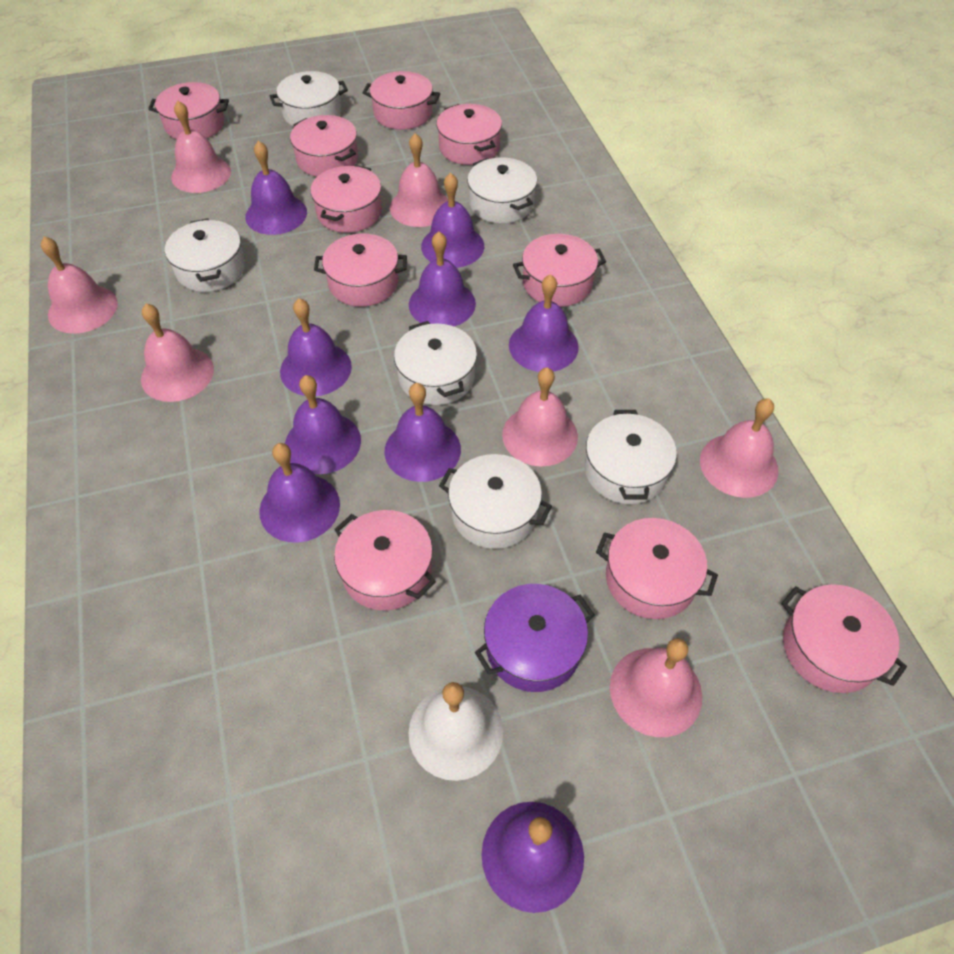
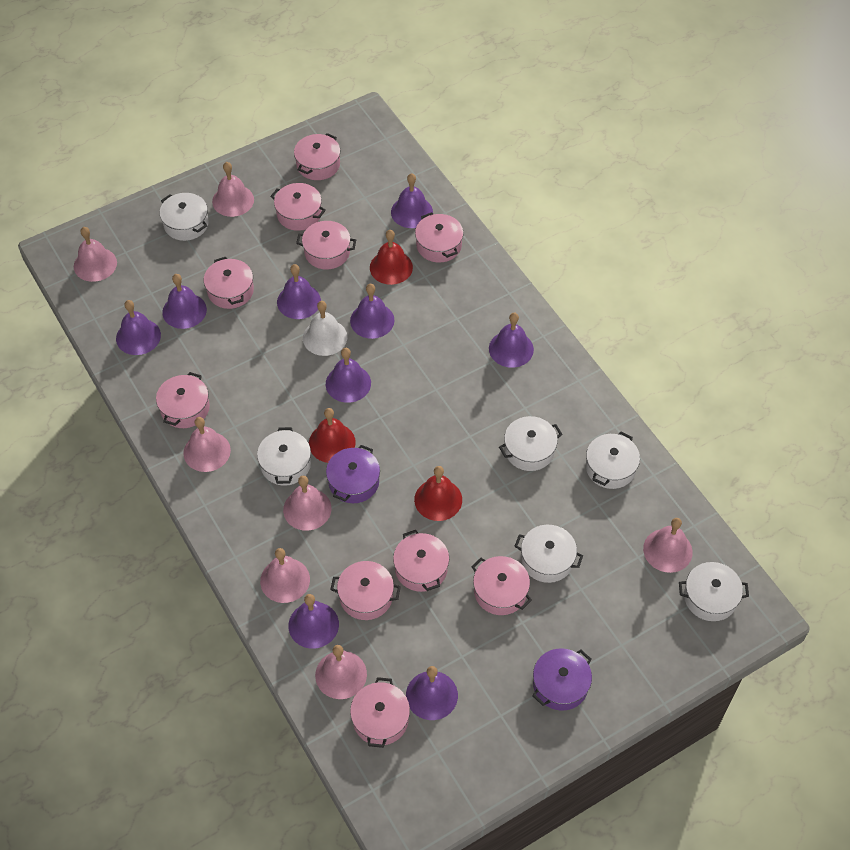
purple pot: [475,584,595,692] = 1 -> [326,445,380,503] [532,648,592,711] = 2
red bell: none = 0 -> [309,408,356,463] [370,230,413,285] [414,466,462,521] = 3

